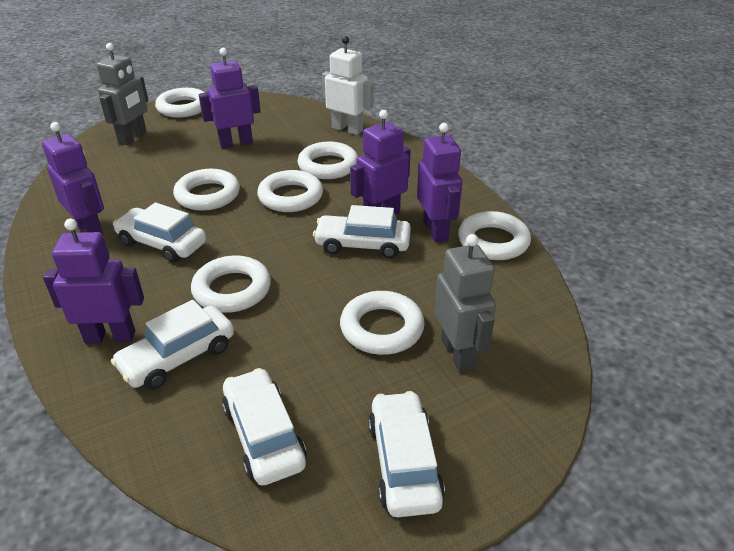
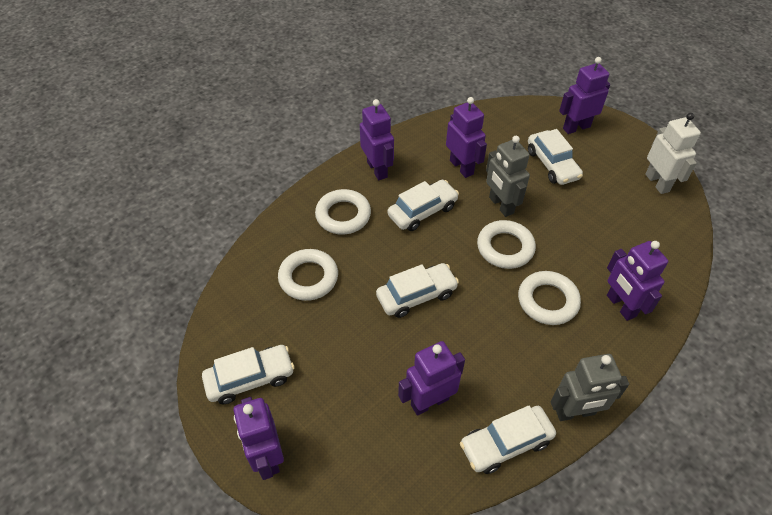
purple robot: [42,122,104,236] [43,219,144,344] [199,48,261,149] [350,110,411,215] [417,123,463,243] = 5 -> [233,397,284,480] [360,99,394,180] [398,341,465,416] [446,97,487,178] [559,57,610,134] [607,241,668,321] = 6
white ring: [155,88,205,118] [173,169,240,211] [191,255,271,313] [257,170,323,212] [297,142,358,179] [340,291,425,355] [458,211,531,260] = 7 -> [278,249,338,301] [315,189,371,235] [477,220,536,269] [518,271,581,325] = 4

